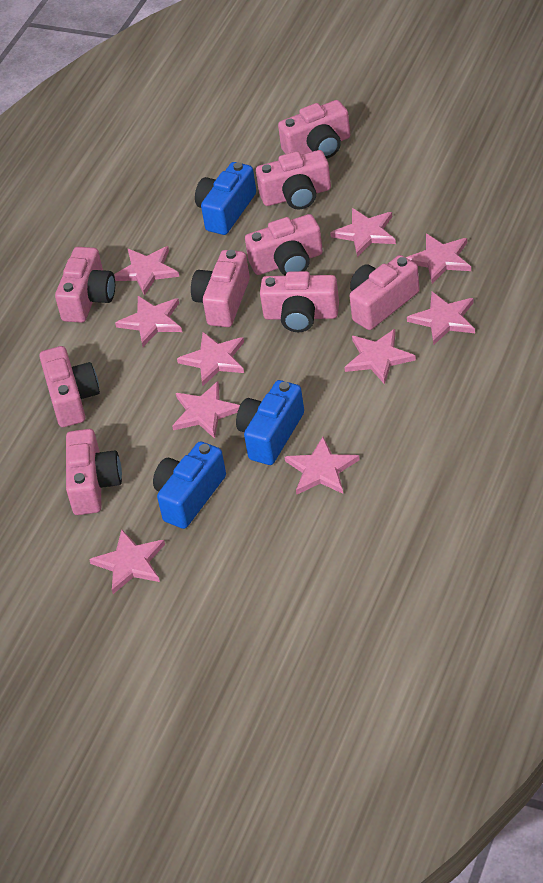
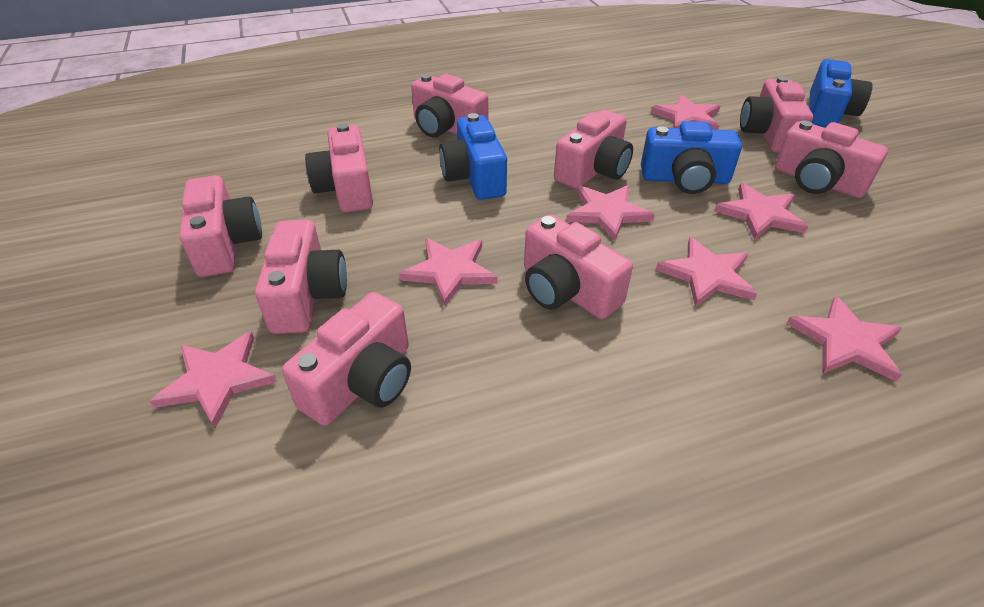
pink star: [89,529,165,594] [114,246,179,296] [115,296,182,347] [172,381,240,439] [177,332,244,386] [285,437,360,494] [330,208,396,257] [344,329,416,385] [406,233,471,284] [407,292,475,345] = 10 -> [150,331,277,429] [399,238,498,306] [566,185,655,241] [651,94,720,130] [656,237,758,307] [714,183,808,240] [786,296,902,382] = 7

